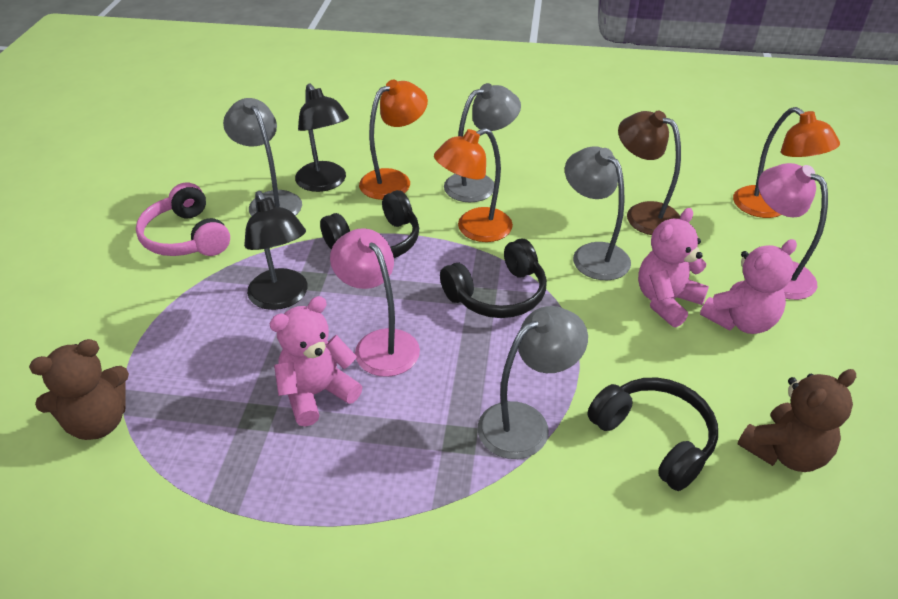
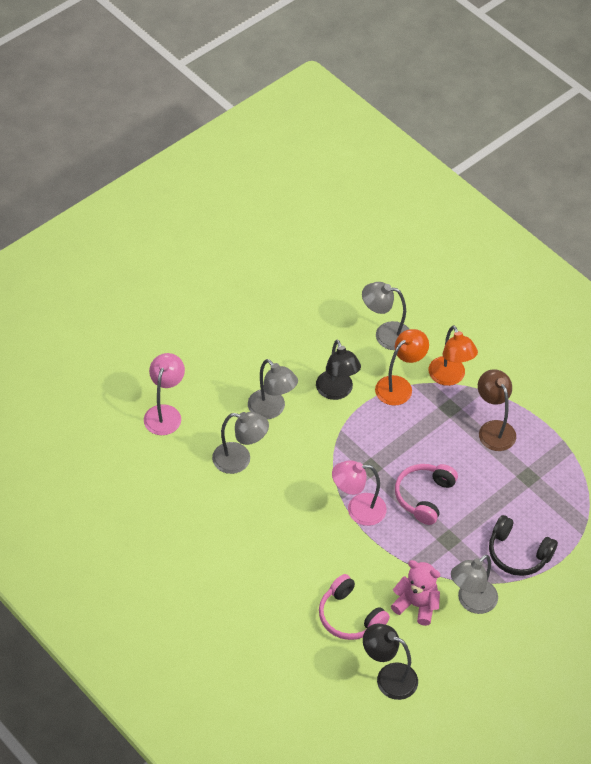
black headphones: [320,190,419,258] [440,239,547,318] [587,377,718,491] = 3 -> [489,515,558,576] = 1
brown teddy bear: [29,339,129,440] [738,369,856,472] = 2 -> none = 0
orange lamp: [359,79,428,200] [434,128,513,242] [733,107,840,218] = 3 -> [375,329,429,406] [429,325,478,386] = 2
pink headphones: [136,182,230,256] = 1 -> [319,574,390,640] [395,464,458,525] = 2
pink teddy bear: [269,296,362,427] [638,208,709,327] [700,239,797,334] = 3 -> [391,560,440,626] = 1

